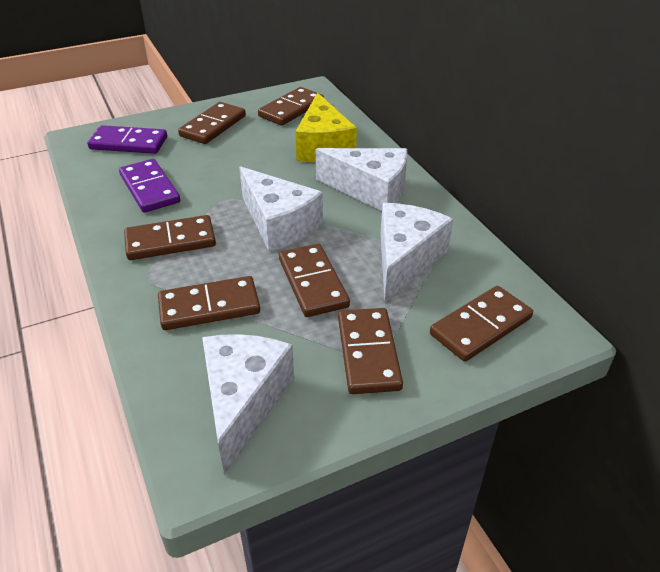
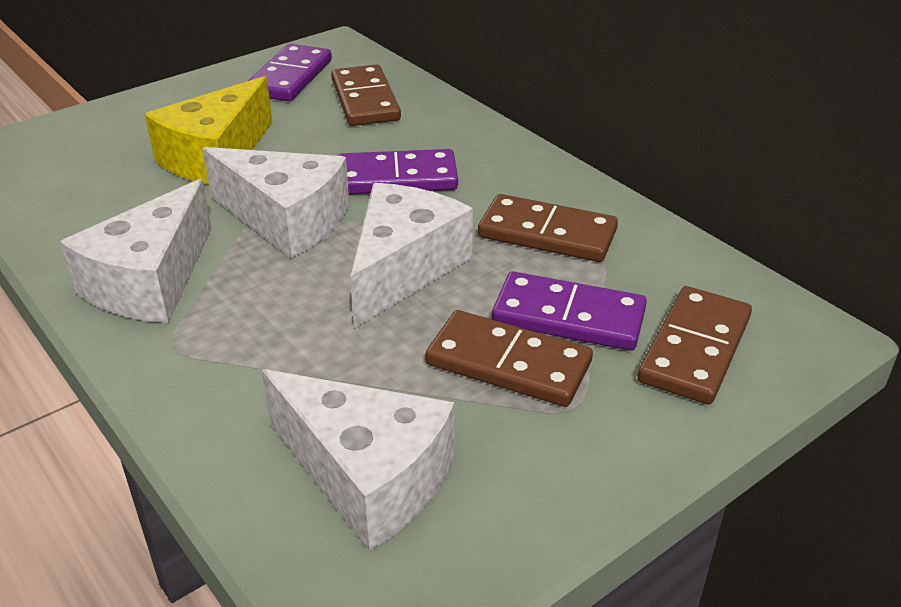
brown domino: [124,215,216,260] [158,276,260,330] [178,102,246,144] [258,87,324,126] [279,244,350,317] [338,308,403,394] [430,286,533,362] = 7 -> [331,64,401,126] [425,310,593,407] [478,194,618,262] [637,286,752,405] = 4
purple domino: [87,125,167,154] [119,159,180,213] = 2 -> [248,44,332,101] [338,149,458,194] [492,271,647,351] = 3

